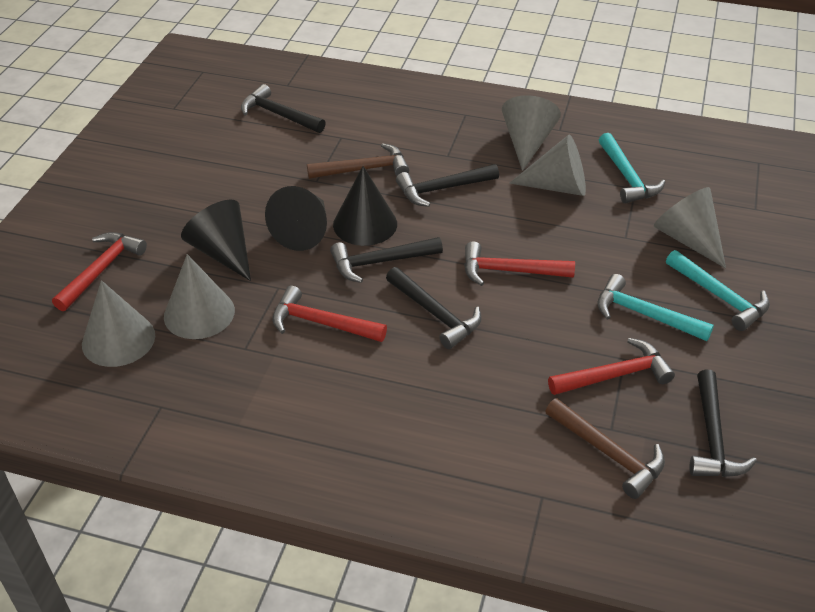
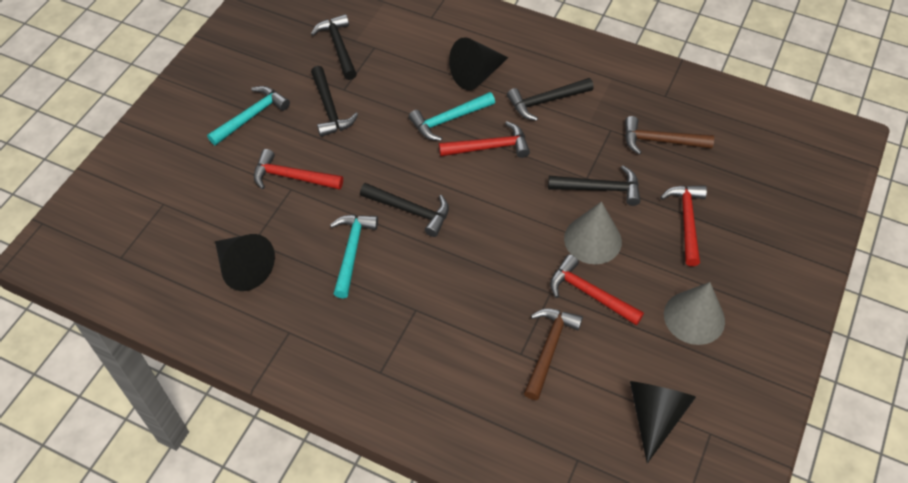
grey cone: [82,280,155,367] [164,254,235,339] [502,95,561,171] [509,135,586,196] [654,187,726,269] = 5 -> [564,201,622,264] [664,282,725,345] = 2

